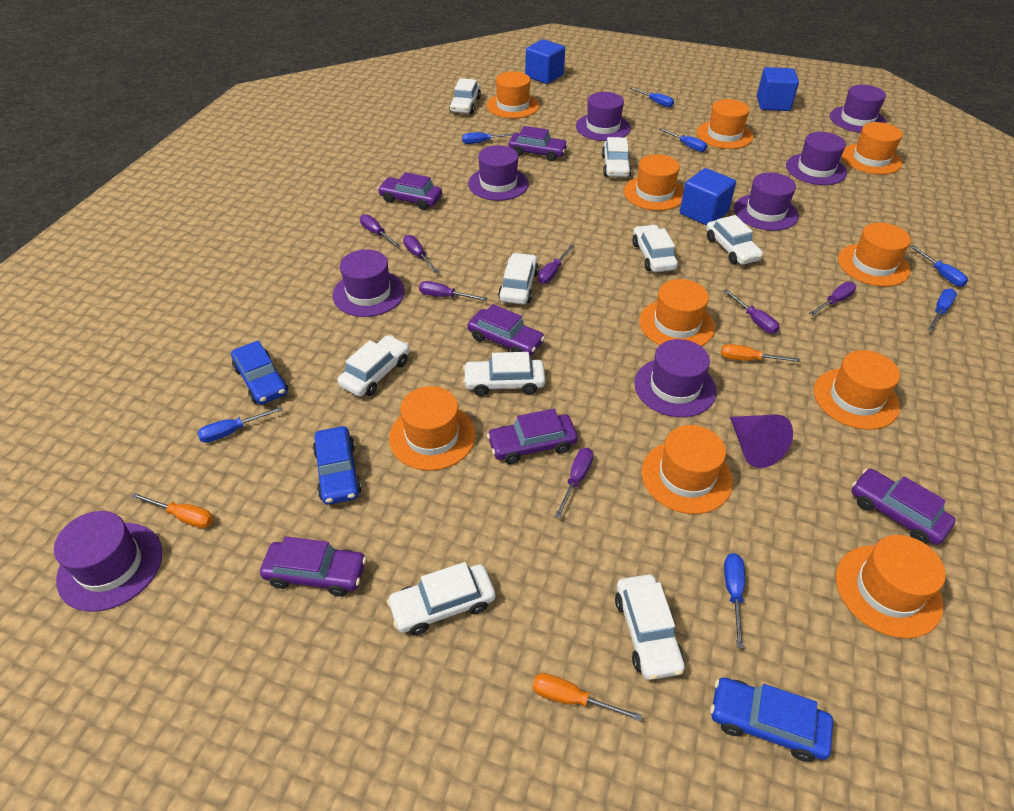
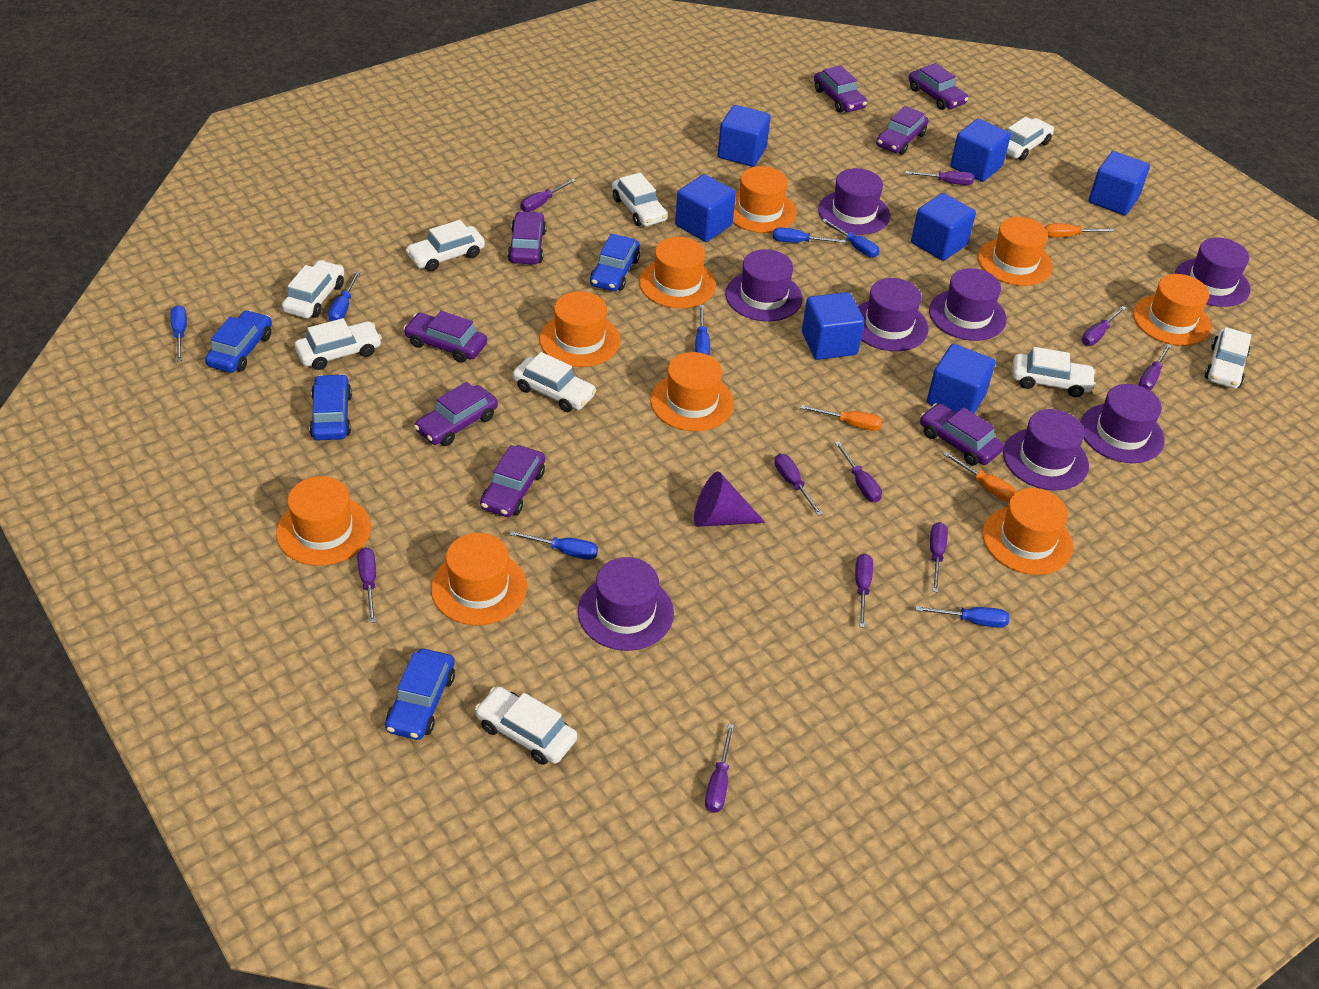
blue car: [231,340,288,405] [313,426,362,505] [710,677,833,762] = 3 -> [205,310,272,373] [309,374,352,440] [385,649,455,740] [590,234,640,291] = 4
blue cube: [525,39,565,84] [680,168,736,226] [757,67,799,111] = 3 -> [675,174,736,242] [718,105,771,167] [802,292,864,360] [911,193,976,261] [927,344,995,413] [950,119,1011,182] [1089,151,1150,215] = 7
orange hat: [389,386,475,471] [487,71,539,119] [624,154,684,211] [639,279,715,346] [641,425,733,514] [697,99,753,149] [814,350,900,430] [836,535,946,639] [838,223,911,287] [842,122,903,175] = 10 -> [276,476,371,566] [431,533,527,625] [540,291,620,367] [639,237,716,308] [650,352,734,431] [733,166,797,233] [978,217,1053,286] [982,488,1073,575] [1133,274,1211,346] = 9
purple car: [260,536,366,597] [378,172,442,210] [468,304,545,356] [487,409,578,464] [508,126,568,161] [852,469,956,545] = 6 -> [403,311,487,363] [414,382,498,446] [480,445,545,517] [508,211,546,264] [814,65,867,112] [876,106,928,155] [909,63,968,110] [920,403,1004,466] = 8
purple screwdriver: [360,214,401,248] [403,235,439,273] [419,281,487,301] [538,245,574,284] [555,448,594,518] [724,289,780,334] [809,282,856,316] = 7 -> [357,548,376,623] [520,179,576,212] [705,724,734,813] [774,454,823,516] [834,441,882,502] [855,554,873,628] [905,171,974,185] [930,522,948,593] [1082,306,1126,346] [1138,344,1172,390] = 10

